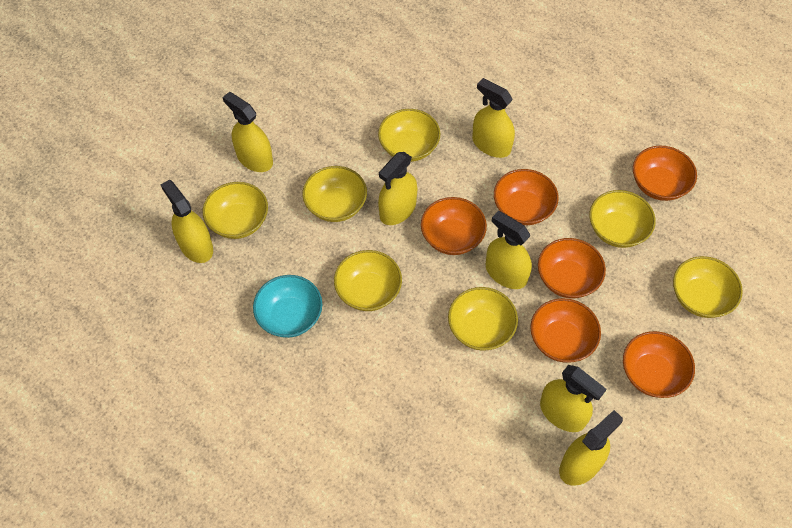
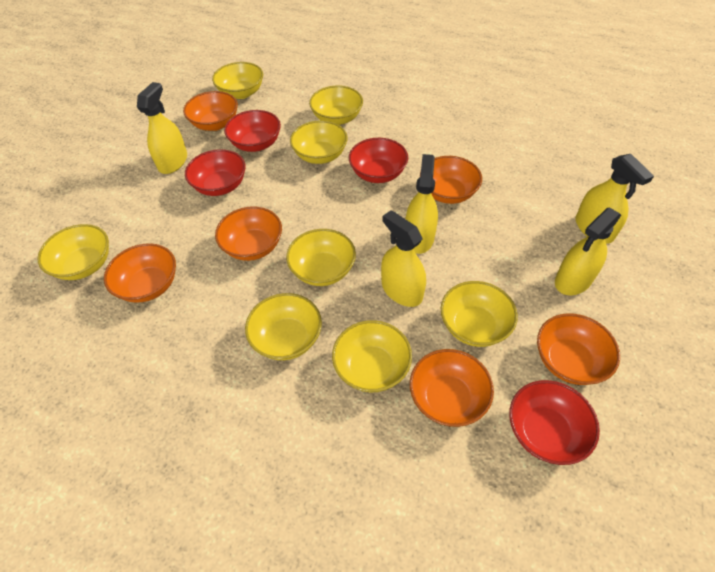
red bowl: none = 0 -> [185,149,246,196] [224,110,281,152] [349,138,408,183] [509,380,600,465] = 4
turquoise bowl: [253,275,322,338] = 1 -> none = 0
yellow bowl: [203,182,268,239] [302,166,367,222] [334,250,402,311] [378,109,440,162] [448,287,518,351] [589,190,656,248] [673,256,743,318] = 7 -> [37,224,109,280] [212,62,263,99] [245,293,322,360] [286,229,356,286] [290,121,347,164] [309,85,363,125] [332,320,412,392] [441,281,518,347] = 8
yellow spray bottle: [161,180,213,263] [222,92,273,172] [378,152,418,225] [472,78,515,158] [486,211,532,289] [540,365,606,432] [559,410,623,486] = 7 -> [137,82,187,174] [381,210,426,307] [406,154,438,254] [555,207,621,295] [576,154,654,244] = 5

